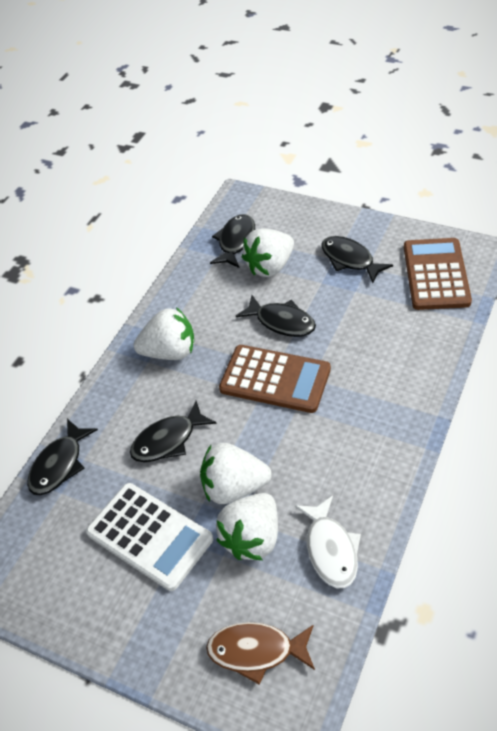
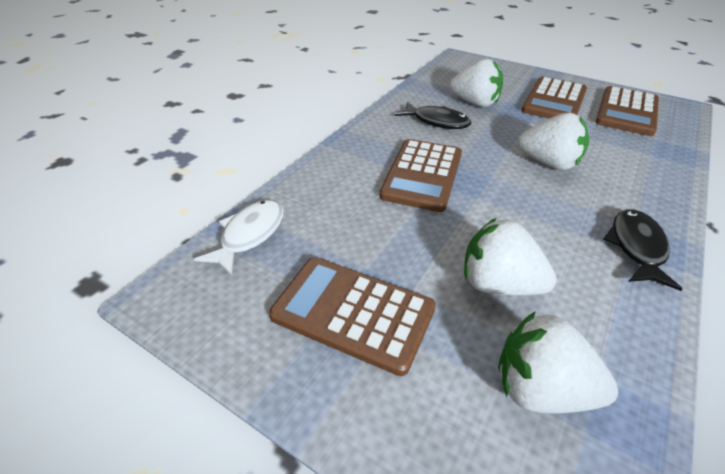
black fish: [27,419,98,495] [130,401,217,462] [210,214,255,268] [236,295,316,337] [322,236,393,283] = 5 -> [395,102,471,129] [603,209,682,291] = 2
brown calculator: [219,345,331,413] [404,238,472,310] = 2 -> [269,257,436,376] [379,139,462,212] [522,77,587,118] [596,86,659,136] = 4
brown fish: [206,622,315,685] = 1 -> none = 0
white calculator: [86,483,213,591] = 1 -> none = 0

